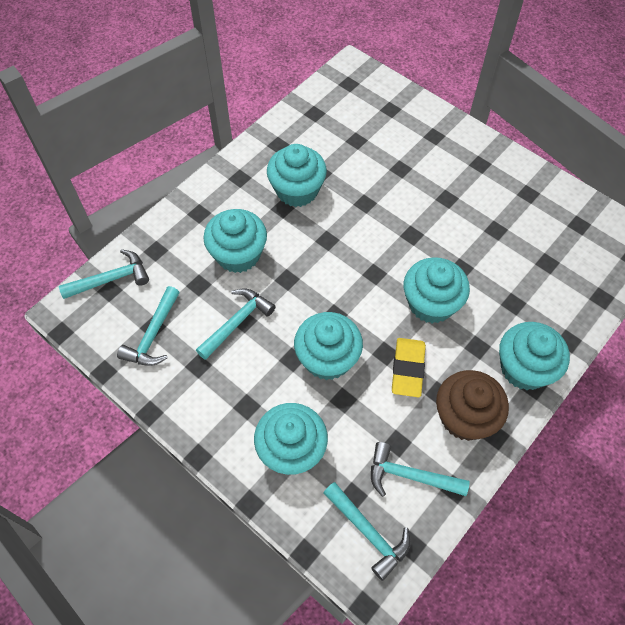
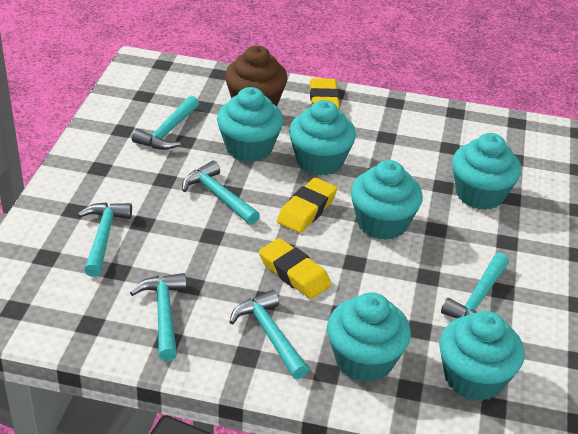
turquoise hammer: [59,249,149,299] [117,286,180,366] [196,289,276,360] [324,482,411,581] [371,442,470,497] = 5 -> [78,202,132,277] [130,273,186,361] [132,96,199,150] [182,161,260,225] [229,290,309,379] [441,253,509,318] = 6
yellow eraser: [392,338,426,397] = 1 -> [259,238,331,299] [277,178,338,233] [310,78,340,109] = 3

